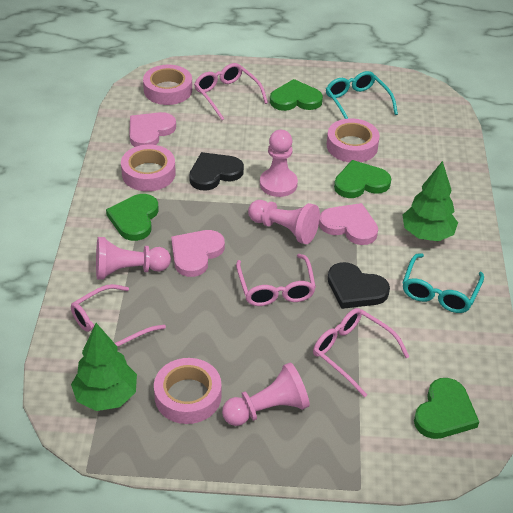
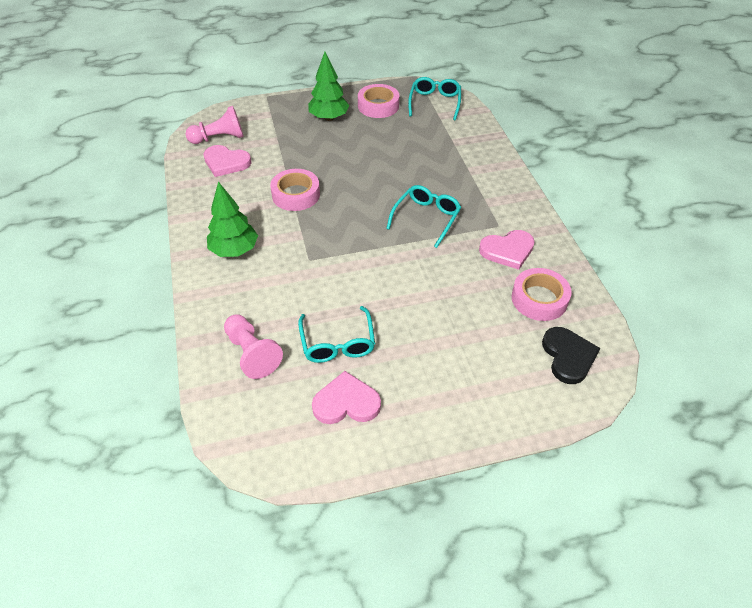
black heart: [189,152,244,191] [328,262,390,309] = 2 -> [542,327,600,384] = 1
green heart: [106,194,158,241] [270,79,323,111] [334,160,391,198] [414,378,479,439] = 4 -> none = 0
pink glasses: [71,284,166,347] [194,63,268,120] [236,254,316,306] [313,308,410,398] = 4 -> none = 0
pink pawn: [96,237,171,280] [222,362,310,426] [248,200,320,244] [260,130,298,197] = 4 -> [185,106,244,144] [224,314,283,379] = 2
pink tape: [121,145,176,191] [143,65,192,105] [154,358,221,424] [327,118,380,162] = 4 -> [270,169,320,211] [358,84,399,118] [512,268,572,321] = 3
turquoise glasses: [326,71,398,119] [402,253,484,313] = 2 -> [298,306,375,363] [386,185,461,248] [408,77,461,120] = 3

